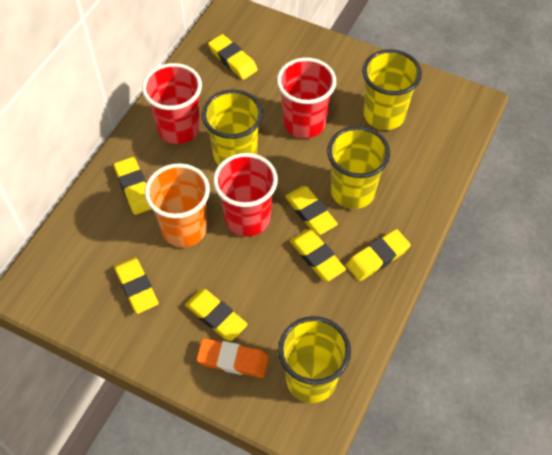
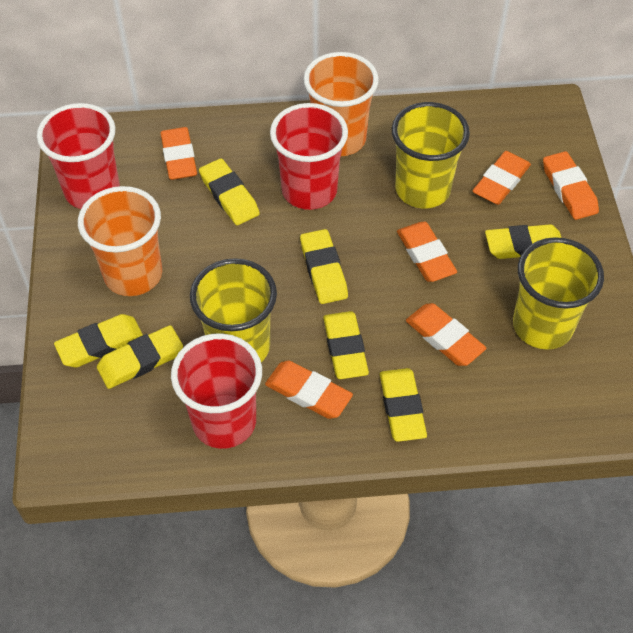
orange cup: [145,163,210,247] = 1 -> [78,186,162,296] [303,52,379,156] = 2
orange eraser: [197,338,269,378] = 1 -> [160,127,197,180] [265,361,353,419] [397,222,457,282] [406,303,486,366] [473,151,531,205] [543,151,599,220] = 6
yellow cup: [202,90,263,165] [278,316,351,403] [327,126,390,209] [363,49,422,130] = 4 -> [190,258,277,362] [391,102,470,209] [513,237,604,350] = 3

